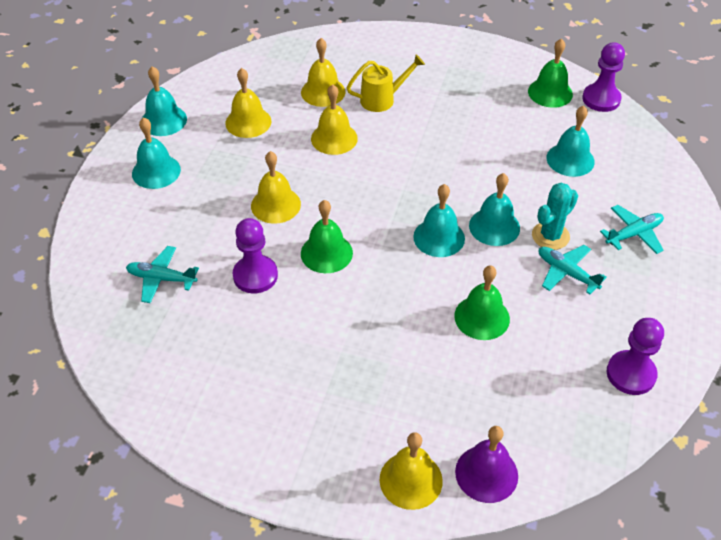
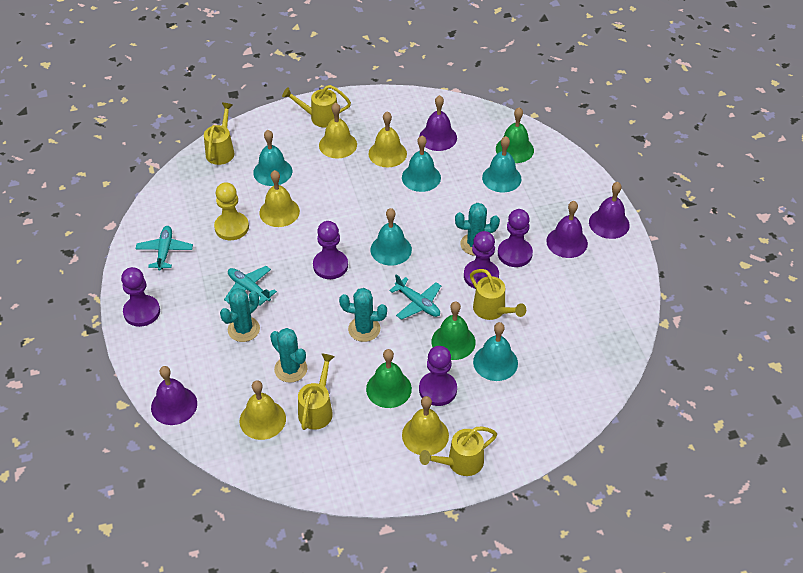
purple bell: [455,426,518,503] = 1 -> [151,366,197,425] [419,95,457,151] [546,201,588,258] [589,182,630,239] = 4
purple pawn: [233,218,278,293] [582,42,625,112] [607,318,664,395] = 3 -> [121,267,160,327] [313,221,348,279] [419,346,457,406] [464,231,499,289] [498,209,533,267] = 5
turquoise cactus: [532,183,578,250] = 1 -> [220,288,260,342] [270,328,307,383] [339,288,387,342] [455,203,500,256] = 4
yellow pawn: none = 0 -> [214,182,249,240] = 1
yellow watering can: [347,54,425,112] = 1 -> [204,103,234,165] [282,85,351,128] [298,354,335,430] [419,426,497,476] [470,269,526,320] = 5

